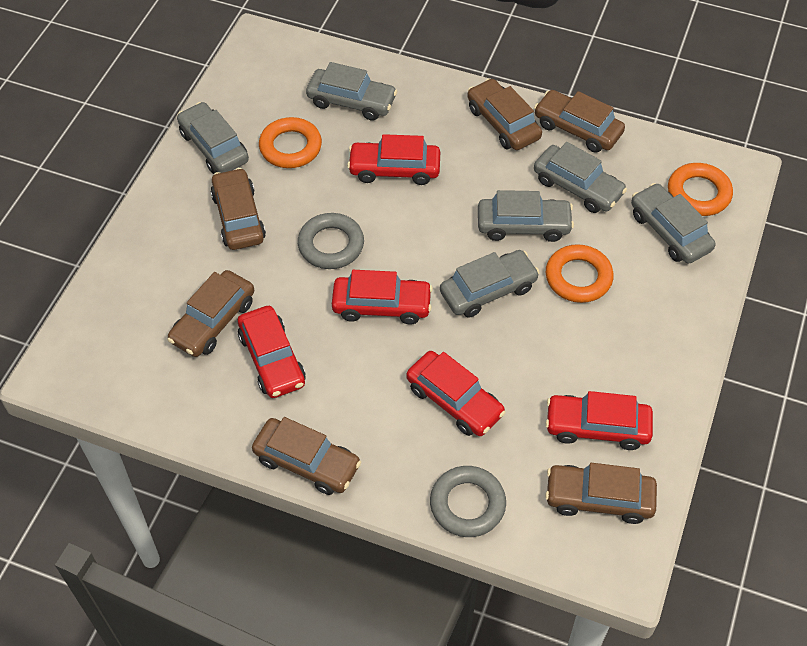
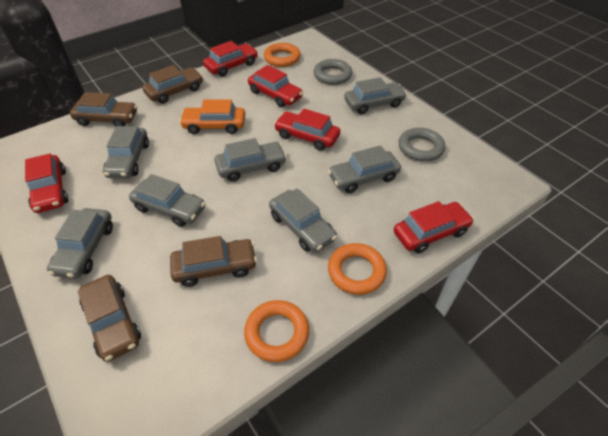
brown car: [167,270,254,357] [210,168,266,250] [252,417,361,495] [467,78,542,150] [534,90,625,153] [545,463,657,524] = 6 -> [70,92,137,126] [78,275,141,362] [142,65,203,104] [170,236,257,287] = 4
grey car: [177,102,249,174] [306,62,397,121] [440,250,540,318] [478,190,574,242] [534,142,627,213] [631,183,715,264] = 6 -> [47,208,113,279] [103,126,149,178] [129,174,205,227] [215,138,287,182] [269,188,337,252] [328,145,401,193] [344,77,407,114] = 7
orange car: none = 0 -> [179,100,245,134] = 1

